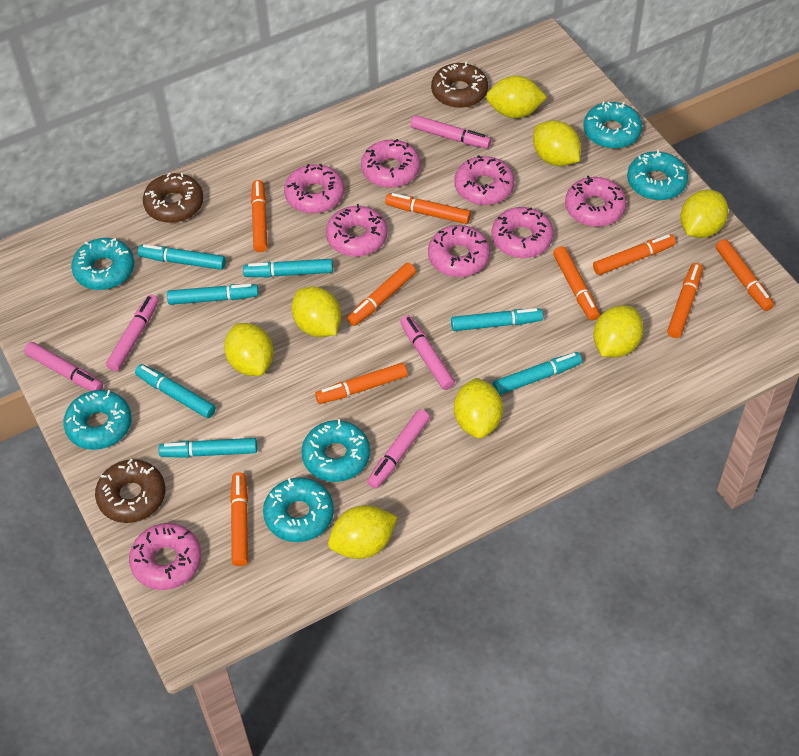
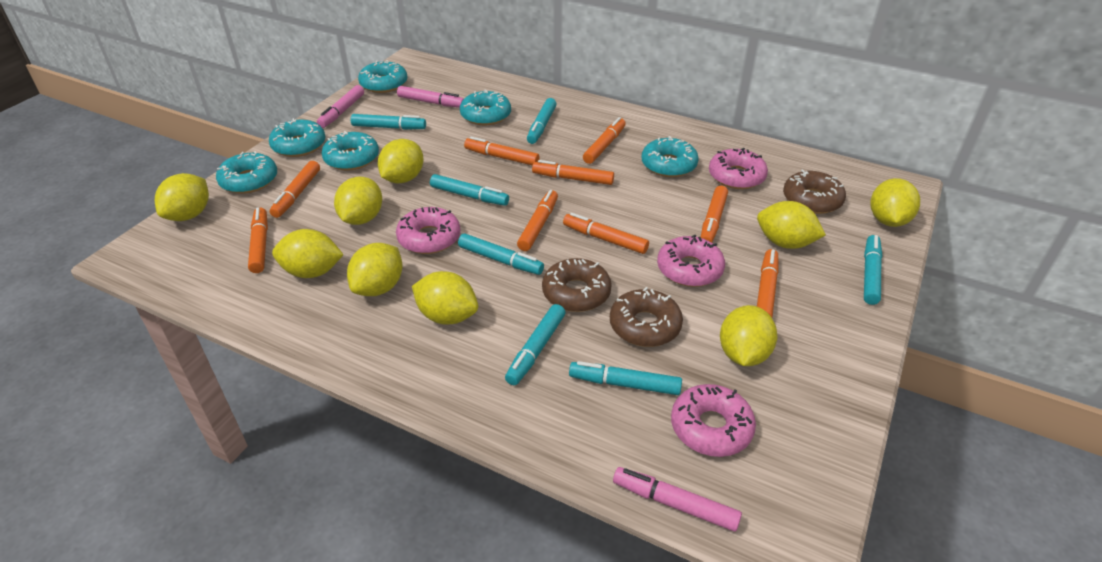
pink donut: [129,523,201,590] [284,164,344,214] [326,204,387,257] [361,139,420,188] [428,225,490,277] [455,155,514,205] [492,207,554,258] [565,176,626,227] = 8 -> [396,207,460,254] [657,235,725,287] [671,384,756,457] [709,148,768,189] = 4
pink marker: [24,342,103,391] [106,295,158,371] [367,409,430,489] [400,315,455,390] [411,115,491,149] = 5 -> [317,85,364,128] [397,86,464,108] [613,467,742,532] = 3
yellow lemon: [224,323,273,376] [292,286,341,337] [328,505,397,559] [454,378,503,439] [486,76,547,118] [533,120,581,166] [593,305,643,357] [680,190,728,238] = 8 -> [155,173,209,221] [272,229,344,278] [334,177,382,225] [347,243,402,296] [378,139,424,184] [412,271,478,325] [720,305,777,366] [757,201,826,249] [870,178,920,227] = 9

